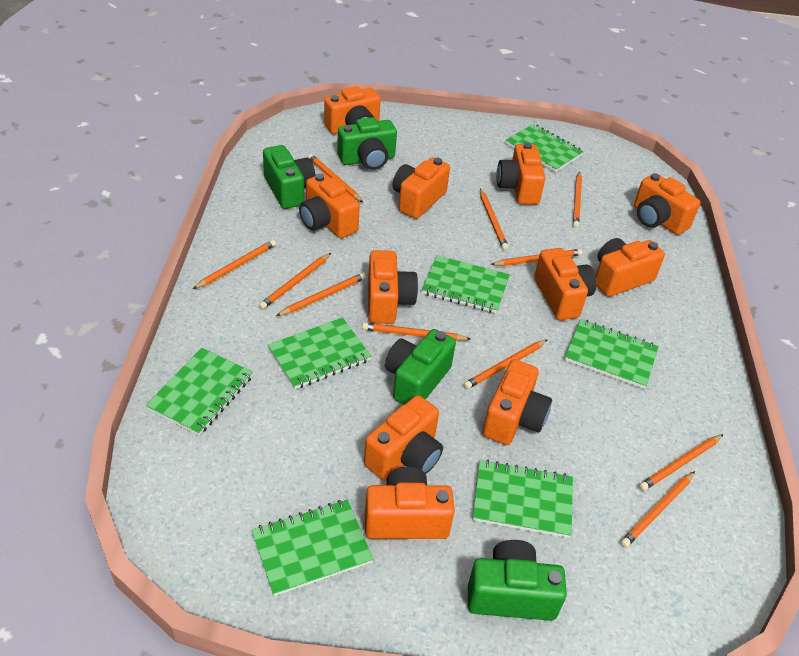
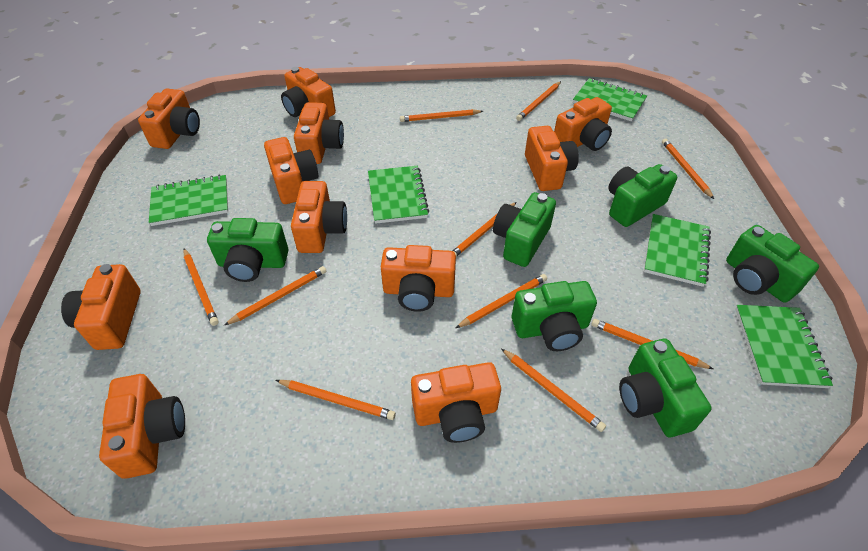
green camera: [263,145,316,209] [337,117,397,170] [385,329,456,405] [468,540,567,621] = 4 -> [207,218,288,282] [493,192,556,267] [512,281,597,351] [608,164,677,227] [619,339,712,437] [726,225,819,303] = 6
green notebook: [146,348,253,436] [252,500,373,596] [268,317,371,389] [422,255,510,313] [473,460,573,538] [506,124,584,172] [565,319,659,389] = 7 -> [149,175,228,226] [368,166,429,224] [573,78,647,122] [644,214,711,287] [735,305,833,388] = 5
orange pencil: [193,240,276,289] [259,253,331,309] [276,273,366,316] [308,154,363,203] [362,323,470,341] [464,339,548,389] [480,189,508,250] [490,249,583,266] [573,171,582,228] [620,471,695,548] [639,434,724,491] = 11 -> [183,248,219,326] [224,266,326,325] [276,380,396,420] [400,109,483,122] [453,202,516,256] [456,274,547,328] [501,348,606,432] [516,81,561,121] [591,319,713,369] [662,138,714,199] = 10

